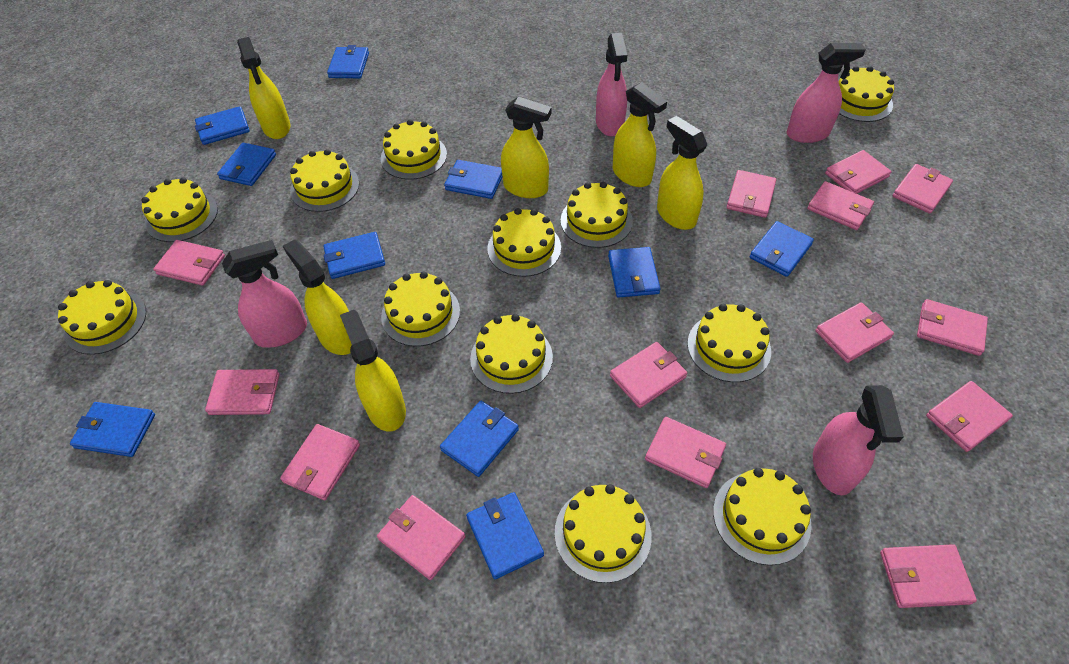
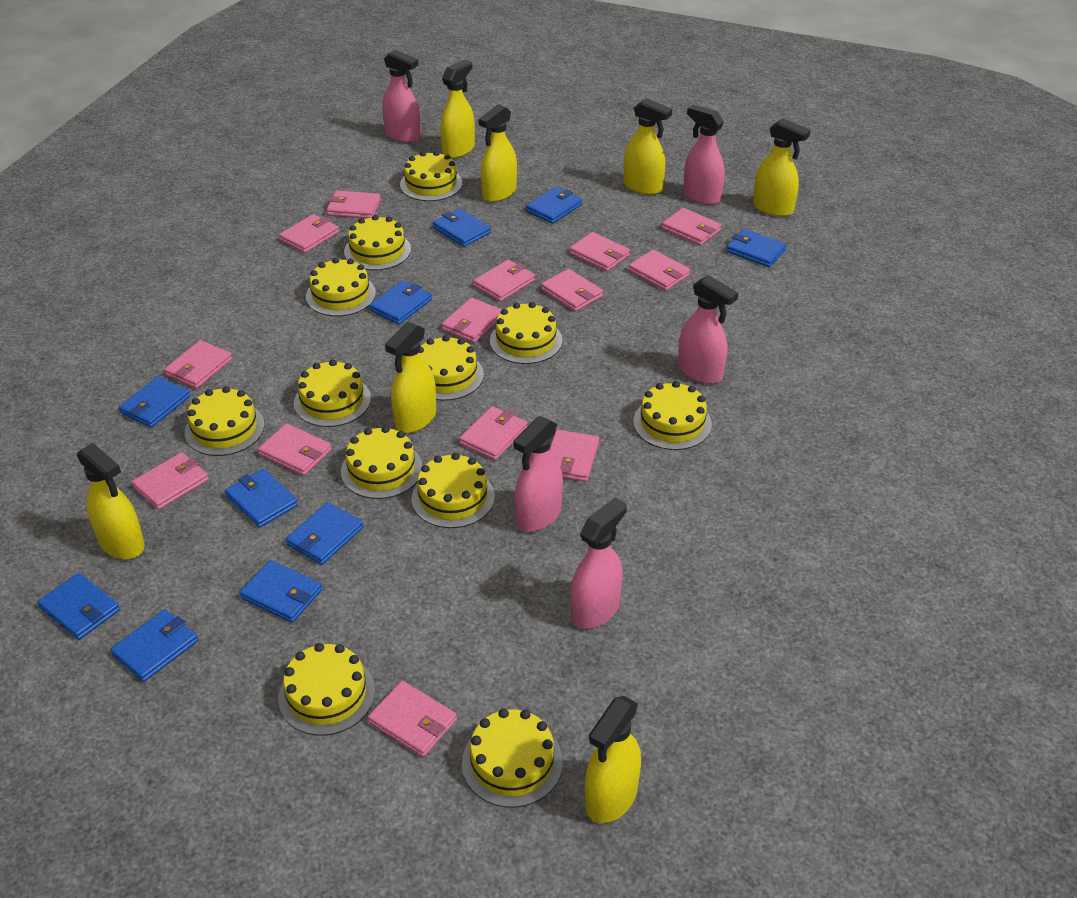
pink spray bottle: [222,240,307,348] [596,33,627,137] [786,43,866,143] [813,385,904,495] = 4 -> [382,50,421,143] [513,416,563,532] [571,497,627,629] [678,275,738,384] [683,104,725,205] = 5
yellow spray bottle: [237,37,290,139] [283,239,352,355] [340,310,406,431] [501,97,552,198] [613,82,667,187] [657,116,707,230] = 6 -> [77,443,145,559] [385,322,436,433] [440,60,475,159] [478,104,517,202] [585,696,641,823] [624,98,672,195] [753,119,810,217] = 7

